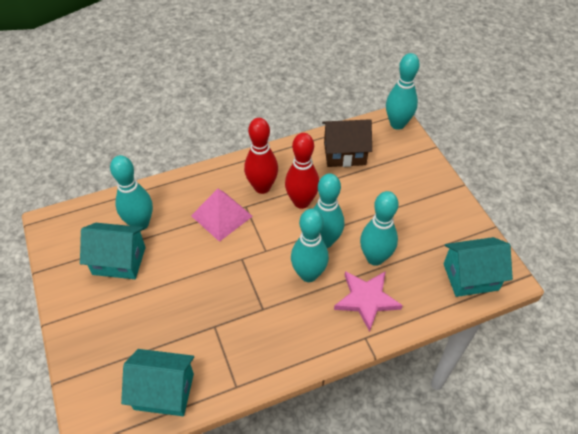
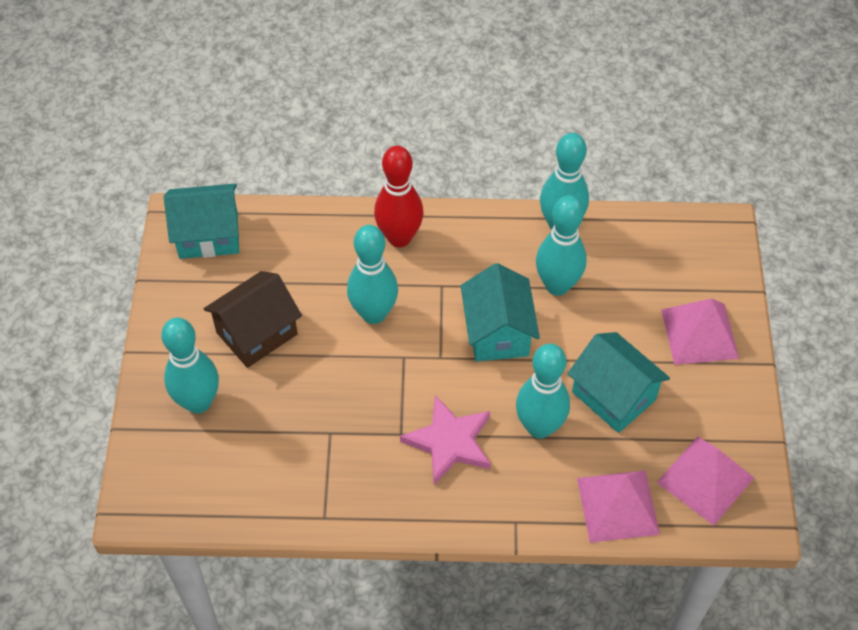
pink pyramid: [191,189,253,242] = 1 -> [577,470,660,543] [657,436,754,526] [661,298,739,365] = 3
red bowling pin: [244,118,278,194] [285,133,319,209] = 2 -> [374,146,424,247] = 1

